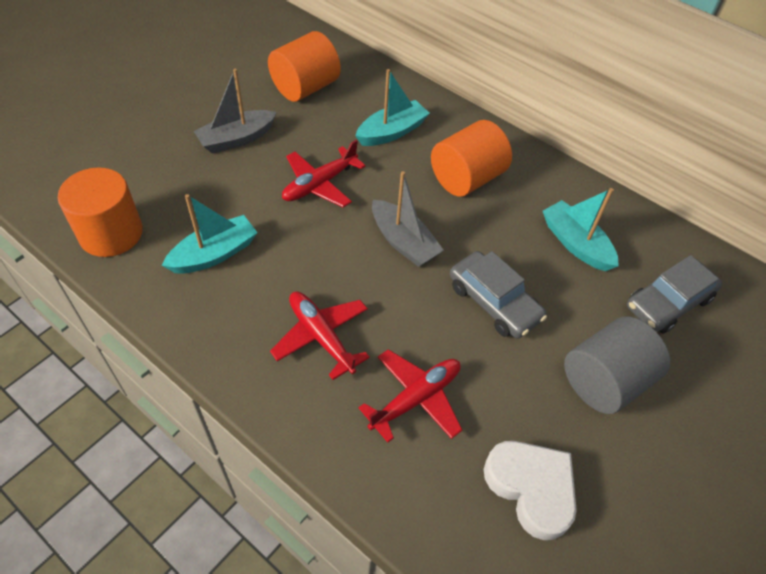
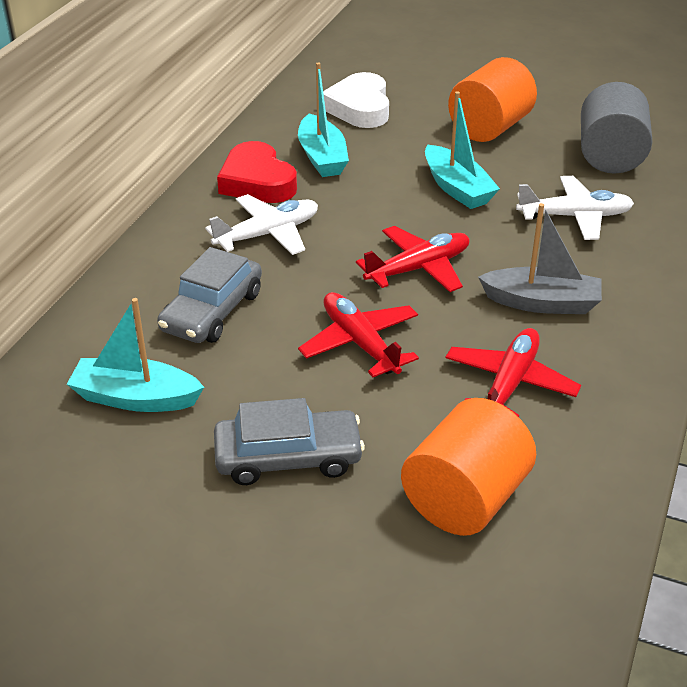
grey boat: [194,69,277,154] [372,171,444,267] = 2 -> [478,203,602,314] = 1
orange cylinder: [58,167,143,257] [268,31,341,102] [431,120,512,197] = 3 -> [401,398,536,536] [448,57,537,142] = 2
red heart: none = 0 -> [217,141,297,203] = 1
white plane: none = 0 -> [205,194,318,255] [516,176,634,240] = 2

